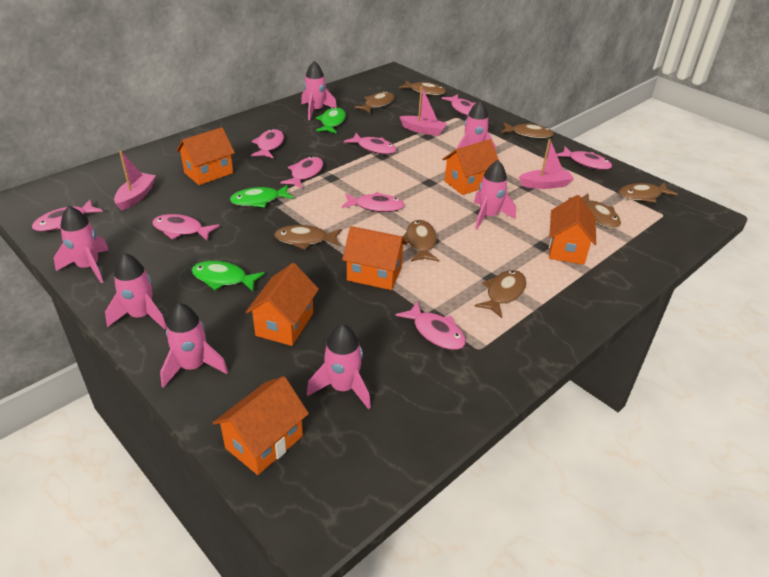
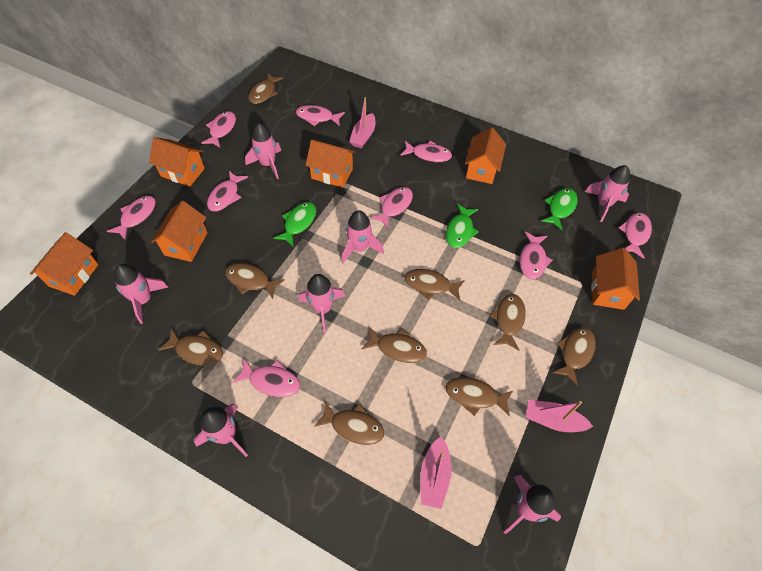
brown fish: [274,225,342,250] [354,91,394,113] [399,80,446,95] [403,220,439,261] [474,270,526,318] [501,122,554,138] [568,194,621,228] [619,182,678,203] = 8 -> [158,328,223,365] [225,263,285,299] [248,73,284,104] [314,402,384,445] [362,328,427,363] [405,269,465,301] [446,377,513,417] [490,294,526,351] [553,327,596,386] = 9

